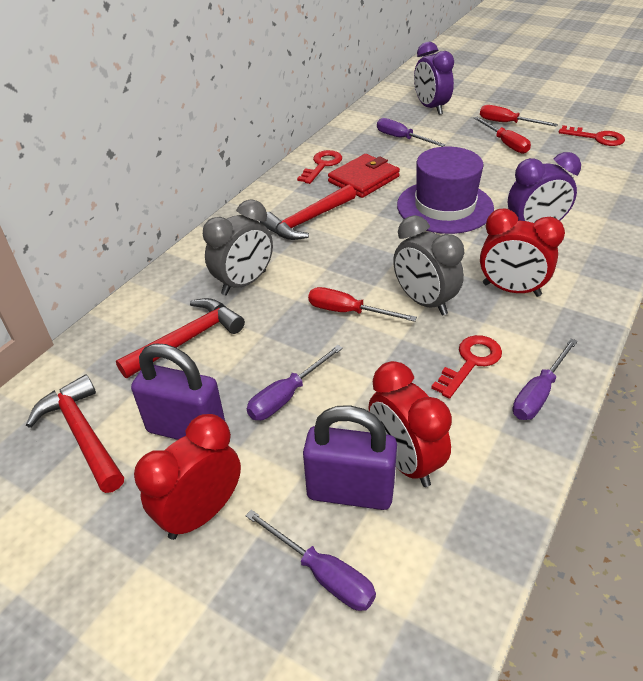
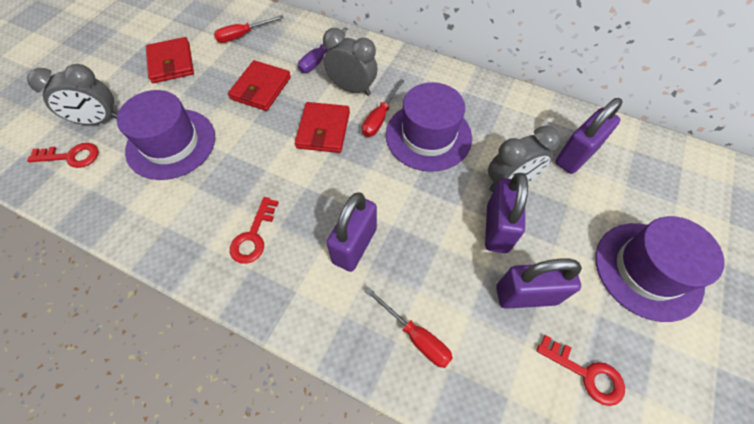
grey clock: [203,199,273,295] [393,215,465,316] = 2 -> [27,64,117,125] [323,28,378,96] [488,126,561,192] = 3
purple clock: [414,42,454,115] [508,152,581,223] = 2 -> none = 0
purple hat: [397,147,494,234] = 1 -> [117,90,215,180] [386,82,472,172] [595,216,724,322] = 3
purple padlock: [131,344,225,440] [303,406,397,510] = 2 -> [327,192,377,272] [485,173,528,253] [496,258,582,309] [555,98,623,174] = 4
purple screwdriver: [245,510,376,611] [247,345,343,420] [377,118,445,147] [512,338,578,420] = 4 -> [298,27,348,73] = 1
red clock: [134,414,241,540] [369,361,452,487] [480,209,565,297] = 3 -> none = 0
red hammer: [26,375,124,493] [116,298,245,378] [260,184,356,240] = 3 -> none = 0
red wallet: [328,154,400,198] = 1 -> [146,37,194,83] [228,60,291,111] [295,102,350,153] = 3

